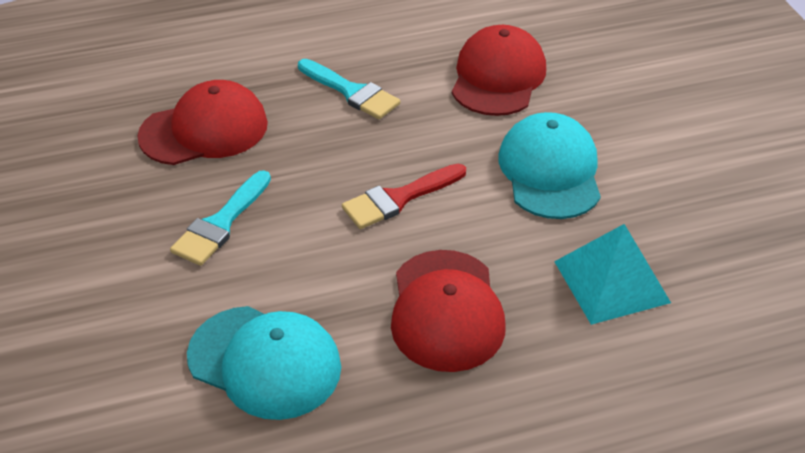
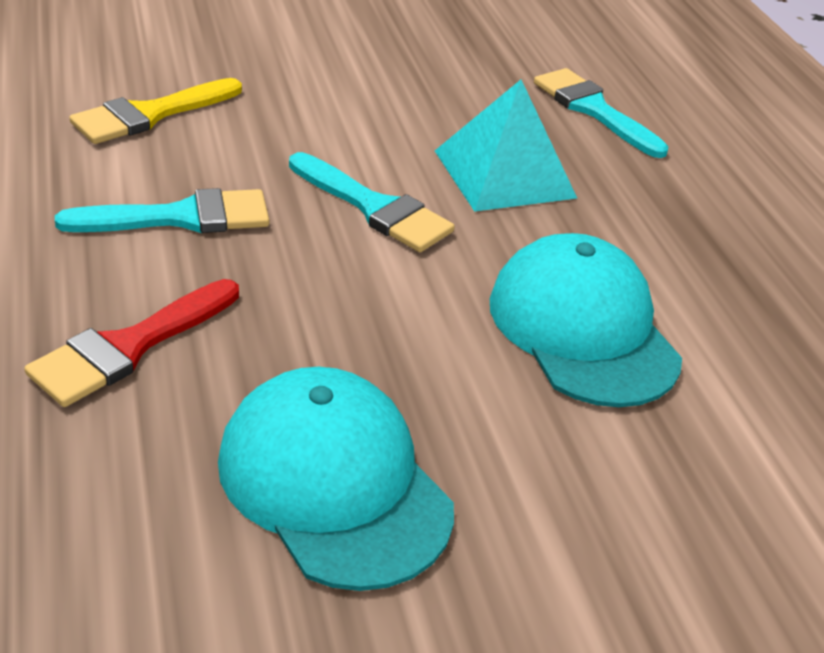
red cap: [137,80,268,165] [391,250,505,372] [452,25,546,116] = 3 -> none = 0
turquoise brush: [170,170,271,266] [298,59,400,119] = 2 -> [55,188,269,233] [289,152,455,252] [534,68,669,158] = 3
yellow brush: none = 0 -> [69,78,242,144] = 1

